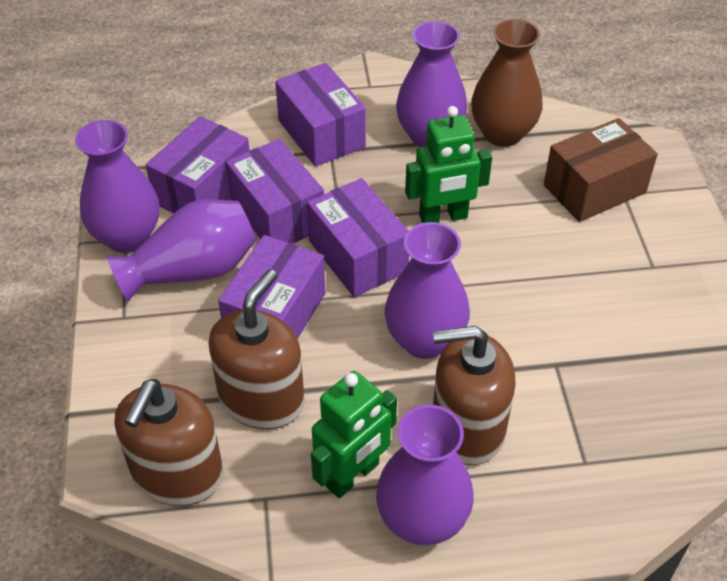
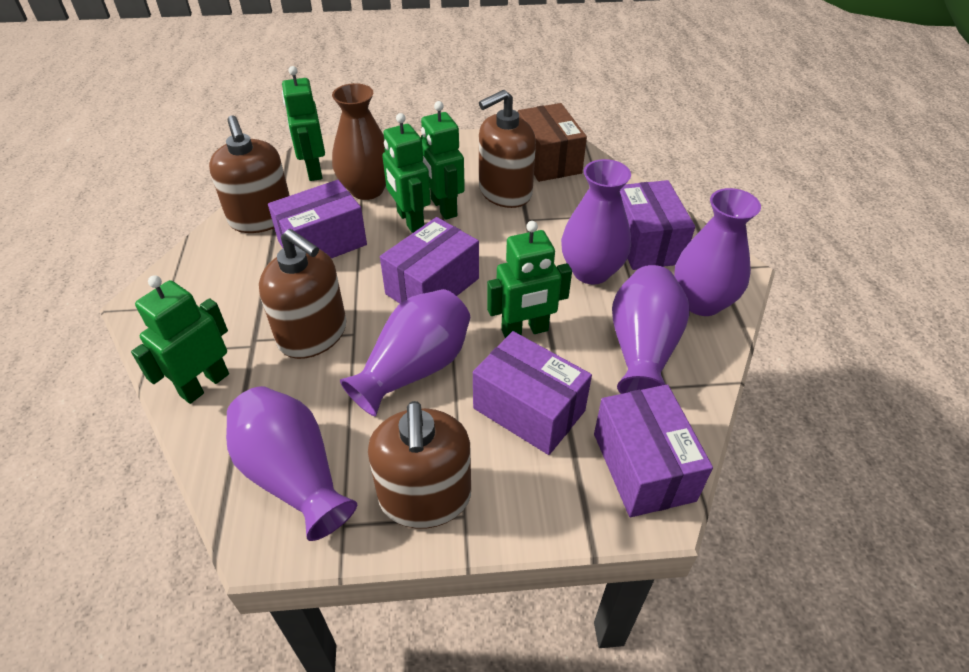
brown soap dispenser: [115,379,223,506] [209,269,304,429] [433,326,516,465] = 3 -> [209,115,290,233] [259,229,347,359] [368,401,471,529] [479,90,536,208] = 4
green robot: [311,371,397,498] [405,106,492,223] = 2 -> [131,275,229,404] [282,66,325,181] [382,113,431,233] [421,101,465,220] [487,221,572,338] = 5

